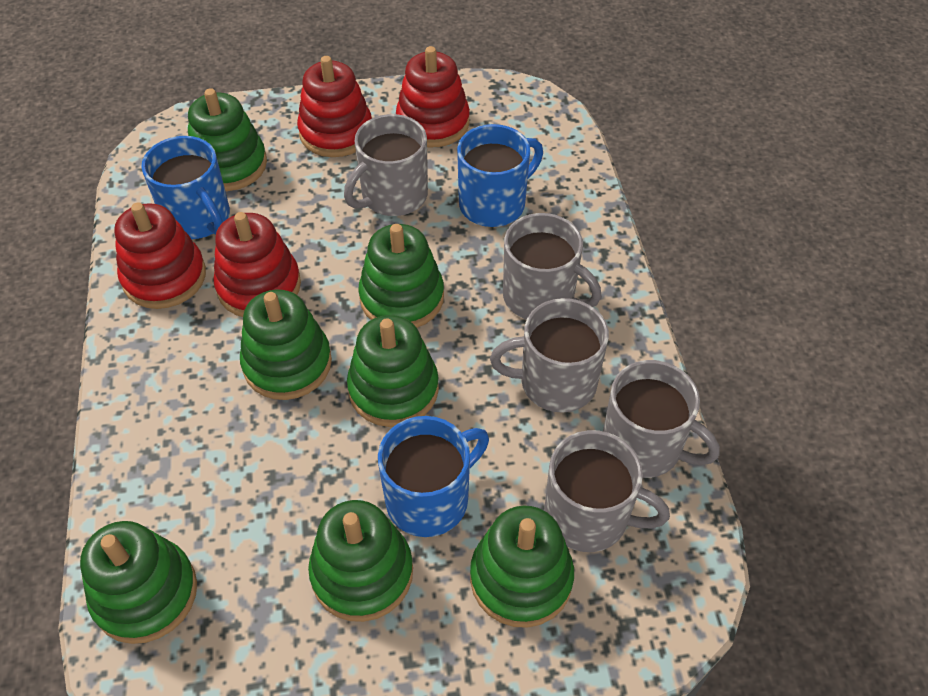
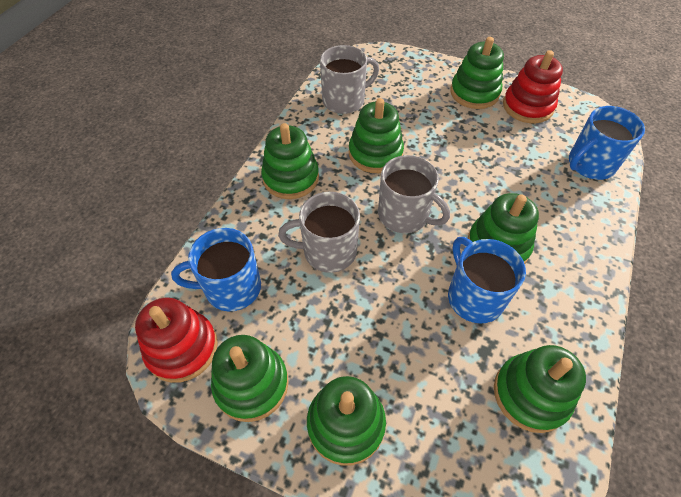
grey mug: [344,114,428,216] [490,298,609,413] [503,213,602,320] [544,430,670,552] [603,360,720,478] = 5 -> [278,192,360,273] [320,45,379,114] [378,155,450,233] = 3
red stacking toy: [114,203,206,309] [213,212,301,317] [297,56,372,157] [396,46,470,147] = 4 -> [135,298,218,383] [503,50,563,123] = 2

